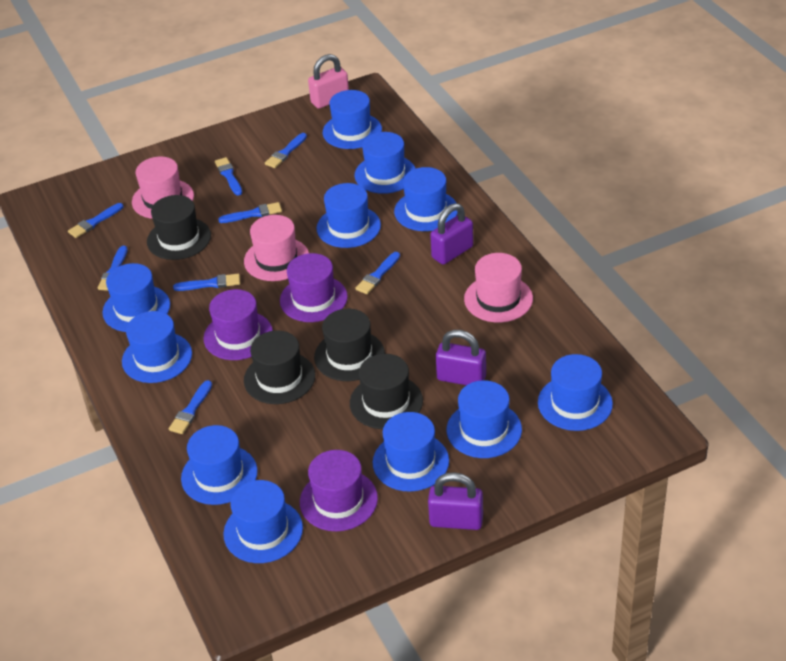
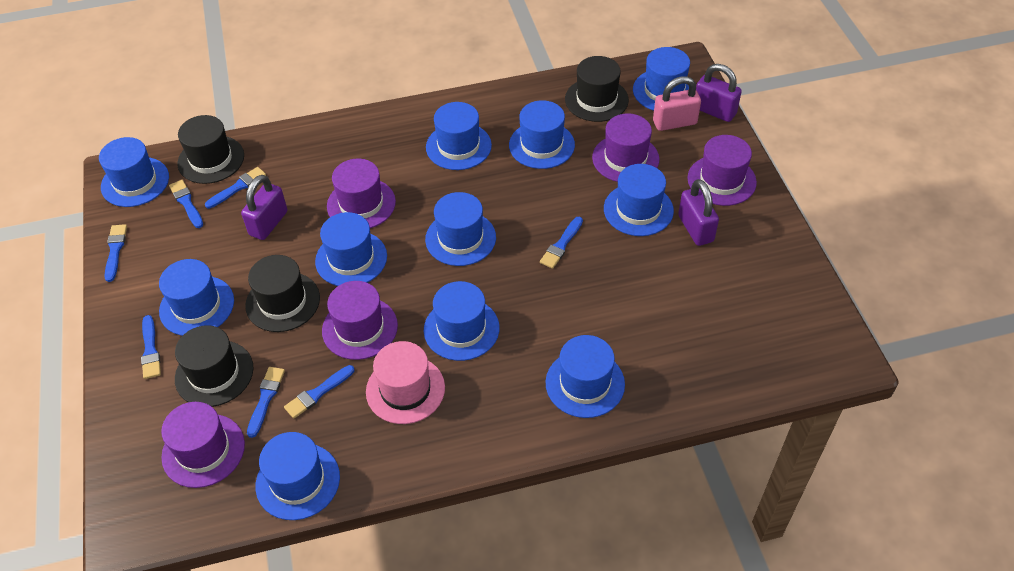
blue brush: [68,203,123,238] [98,246,128,291] [169,380,212,434] [173,274,240,291] [215,157,242,196] [218,202,282,223] [265,133,307,168] [355,252,400,294] = 8 -> [104,224,127,282] [141,315,161,379] [169,180,203,228] [205,167,266,209] [247,367,285,438] [284,365,354,418] [540,217,583,269] = 7
pink hat: [132,157,194,219] [244,215,309,281] [464,253,533,322] = 3 -> [366,341,445,424] = 1
purple hat: [203,289,273,360] [280,253,348,322] [300,450,378,531] = 3 -> [161,402,245,488] [322,281,398,360] [327,159,396,228] [592,113,659,182] [687,135,757,206] = 5

